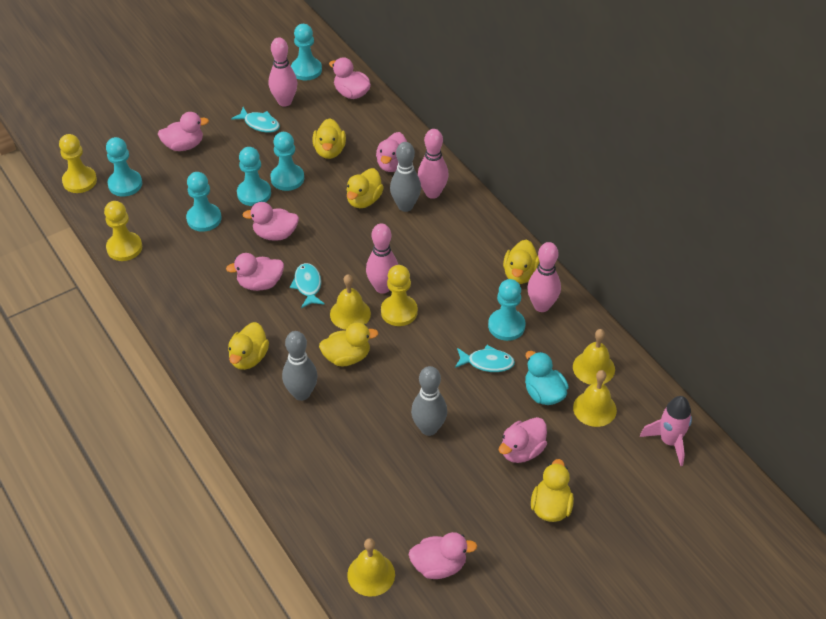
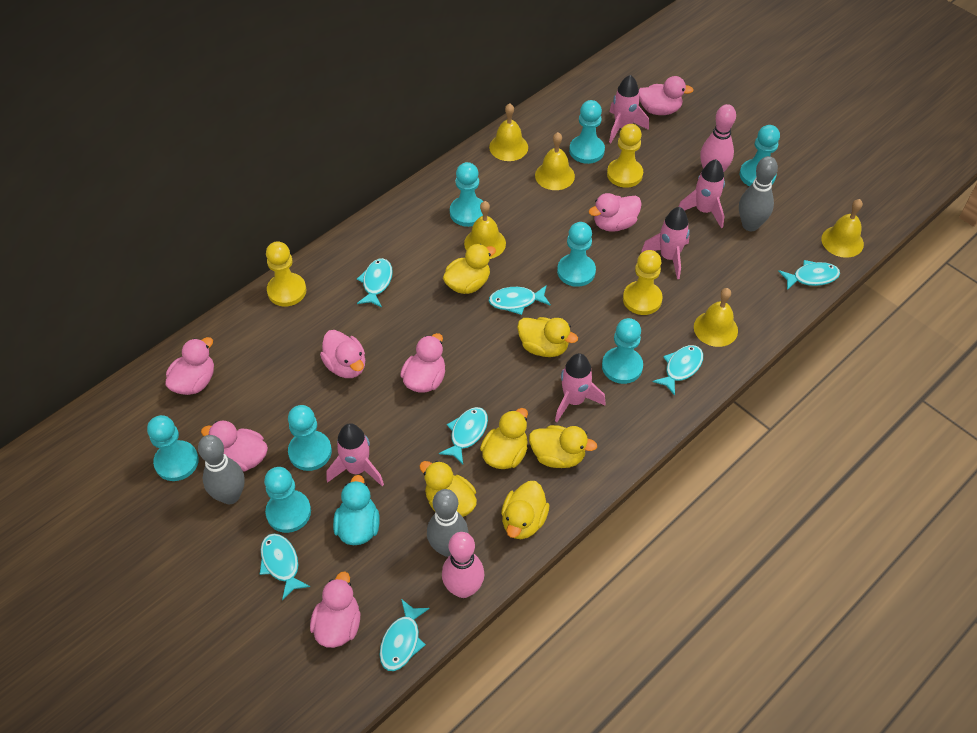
pink bowling pin: [269,37,297,107] [366,223,398,294] [418,129,448,199] [527,242,561,312] = 4 -> [442,532,484,598] [700,104,736,172] = 2
pink rocket: [640,396,692,466] = 1 -> [326,423,384,486] [555,353,606,422] [609,75,649,143] [641,207,690,279] [679,159,725,228] = 5
turquoise fish: [231,107,280,133] [290,263,325,308] [455,345,515,372] = 3 -> [260,533,310,600] [357,258,393,308] [379,599,430,671] [439,407,488,464] [489,285,551,315] [652,345,703,396] [778,260,840,290] = 7
turquoise pawn: [106,137,142,196] [186,172,221,232] [237,147,271,206] [270,132,304,191] [291,24,322,80] [488,279,526,341] = 6 -> [147,415,199,481] [264,467,311,533] [288,405,332,471] [450,162,483,227] [557,222,596,287] [569,100,605,164] [602,318,643,384] [740,125,780,186] = 8
yellow bell: [330,274,371,330] [347,538,395,597] [573,329,615,385] [573,370,617,427] = 4 -> [464,201,506,259] [489,103,528,161] [535,132,575,190] [694,288,738,347] [822,199,864,258] = 5

